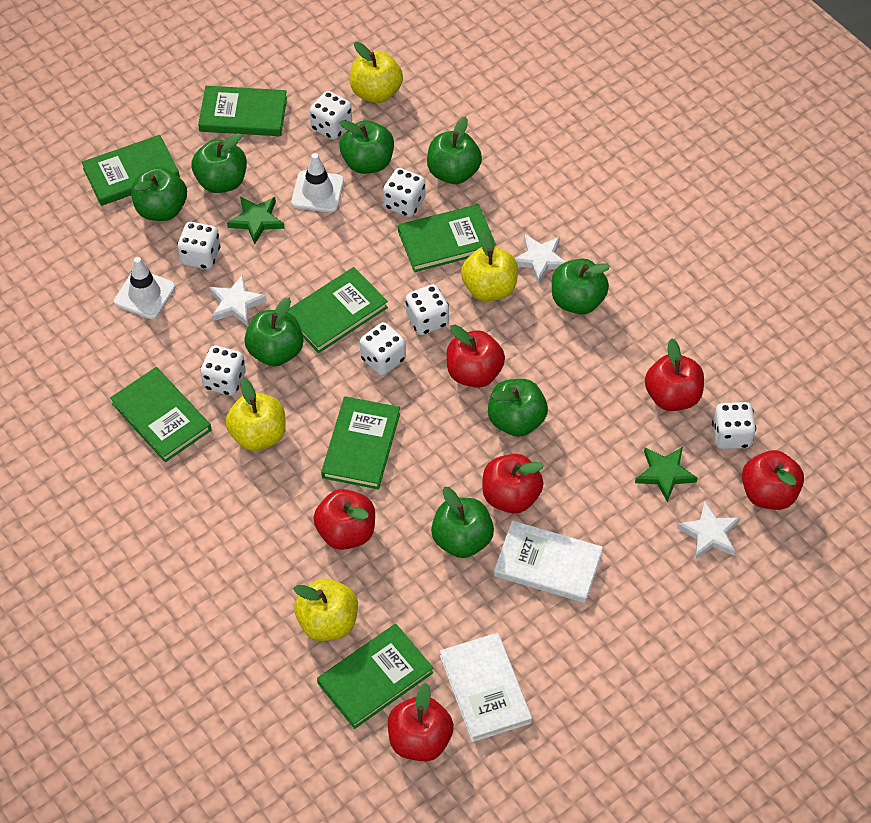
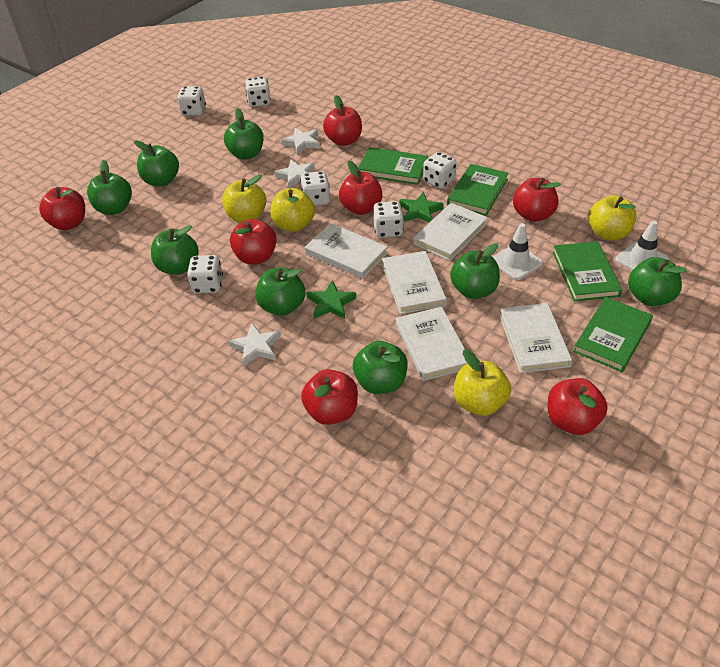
green book: [82,135,180,206] [110,367,211,462] [198,86,287,136] [288,267,388,353] [317,624,433,729] [321,396,400,489] [398,204,496,272] = 7 -> [358,147,428,185] [447,164,509,216] [553,241,622,302] [573,297,653,372] = 4
red apple: [313,489,375,550] [388,683,454,761] [446,325,505,388] [482,454,544,513] [645,339,704,411] [742,450,804,510] = 6 -> [39,187,85,230] [230,219,277,264] [301,369,358,425] [323,95,362,146] [339,161,383,215] [513,178,561,222] [548,378,608,435] = 7
white book: [440,633,532,742] [494,520,603,603] = 2 -> [305,223,388,279] [382,251,447,314] [396,307,468,381] [413,202,488,261] [499,303,572,373] = 5
white dice: [177,222,221,269] [200,346,246,396] [309,91,352,140] [360,322,406,375] [383,168,425,217] [406,284,449,335] [712,402,756,449] = 7 -> [177,86,206,116] [187,255,223,293] [245,77,271,107] [300,171,330,206] [373,201,404,238] [423,152,457,189] = 6

